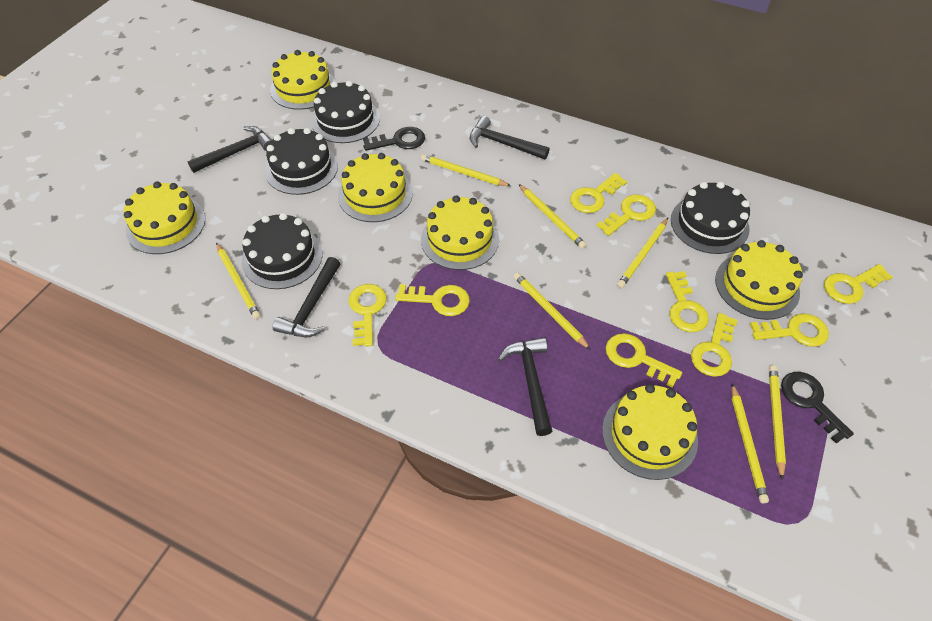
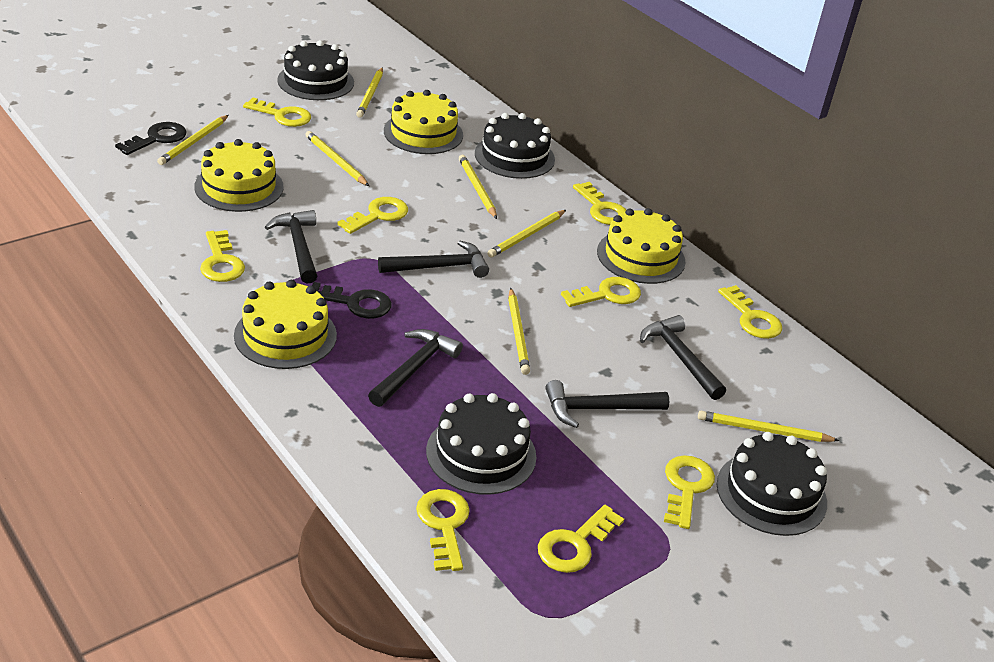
black hammer: [187,126,272,173] [272,257,341,337] [470,116,550,159] [498,337,552,436] = 4 -> [265,210,317,284] [368,329,463,407] [378,240,489,278] [545,380,669,428] [640,315,726,400] = 5
yellow cake: [123,182,205,254] [270,50,336,110] [338,153,413,222] [421,196,499,270] [602,384,698,480] [715,240,803,320] = 6 -> [194,139,284,212] [234,280,337,369] [384,90,463,154] [597,208,686,284] = 4

